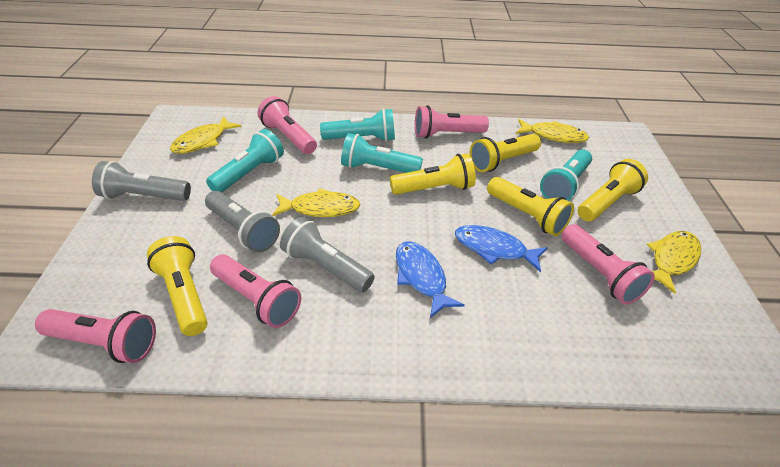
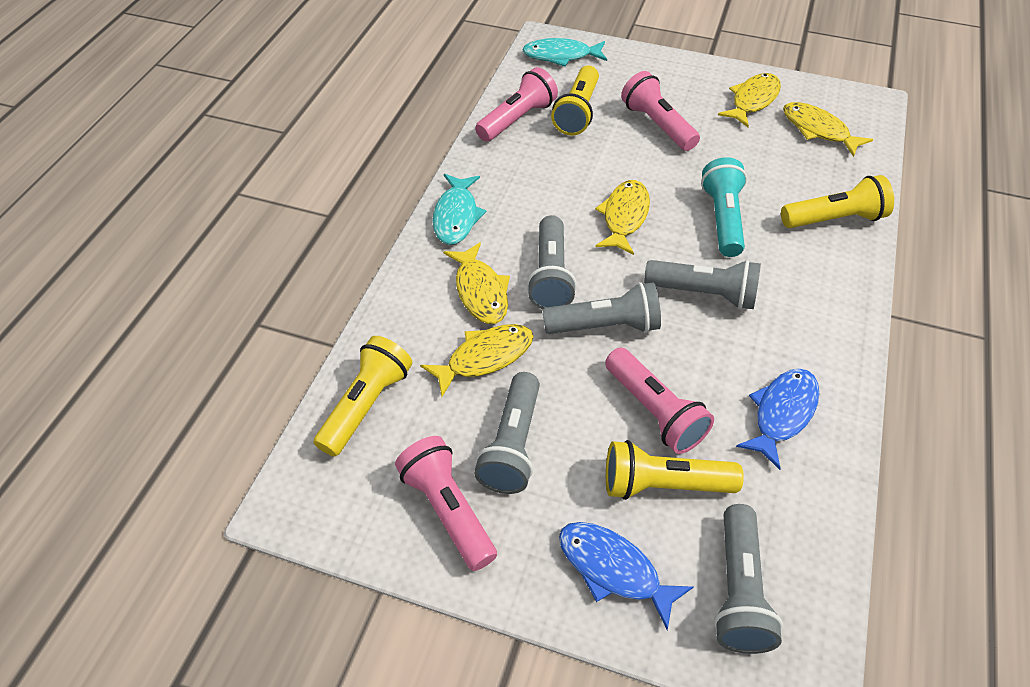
grey flashlight: [92,161,191,201] [205,191,280,253] [280,217,375,293] = 3 -> [474,372,540,494] [526,215,577,309] [542,282,661,334] [644,260,761,309] [714,504,783,654] = 5
pink flashlight: [35,309,156,363] [210,254,301,328] [258,96,317,154] [415,106,489,139] [562,224,655,305] = 5 -> [395,436,497,571] [475,67,558,142] [605,348,714,454] [621,71,700,151] = 4
turquoise fish: none = 0 -> [432,174,486,245] [522,38,607,67] = 2
turquoise flashlight: [206,129,284,192] [320,108,395,142] [341,133,423,173] [540,149,592,201] = 4 -> [701,157,747,257] = 1
yellow fish: [170,116,242,154] [272,188,360,217] [516,119,589,143] [647,231,701,294] = 4 -> [420,324,533,397] [443,242,510,324] [595,180,650,255] [718,73,781,127] [783,102,873,157] = 5
yellow flashlight: [147,236,207,336] [390,154,476,195] [470,134,541,172] [487,177,574,236] [578,159,648,222] = 5 -> [314,336,412,457] [551,65,599,136] [606,440,744,500] [781,175,894,228] = 4

